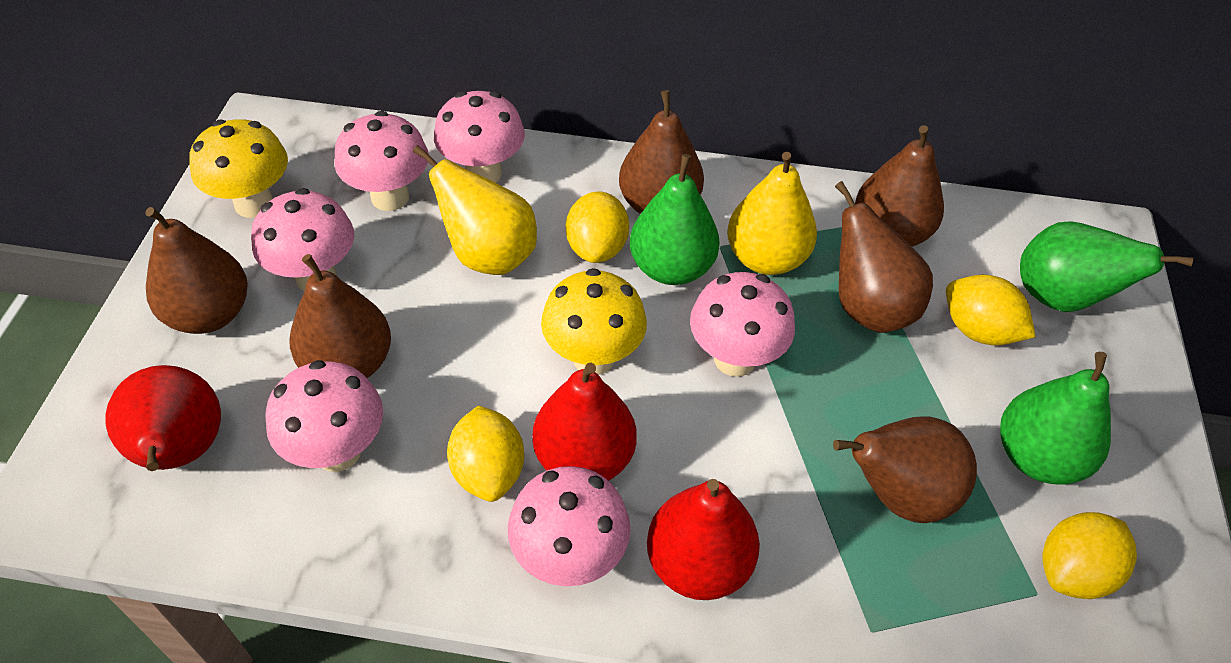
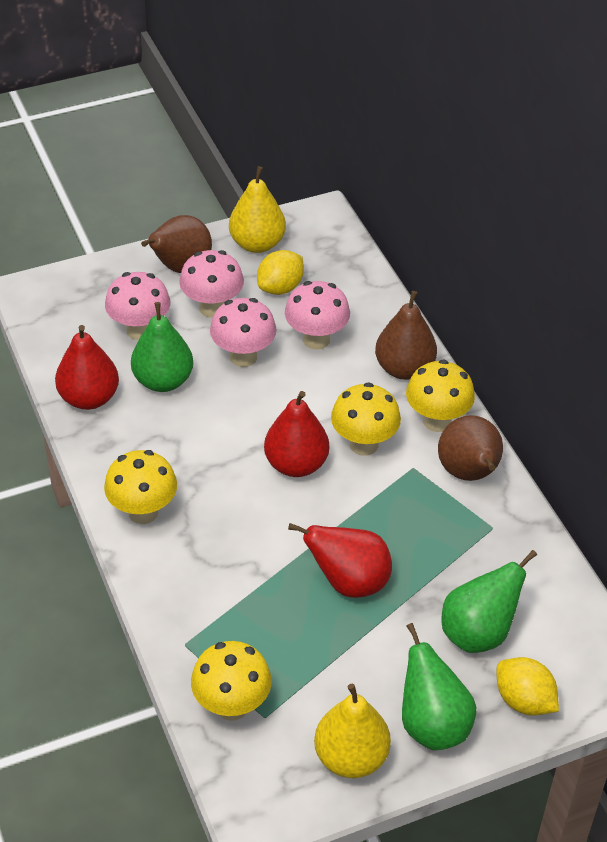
brown pear: [145,207,248,334] [289,254,391,378] [619,90,704,214] [833,416,977,523] [835,181,933,333] [855,125,944,247] = 6 -> [141,215,212,273] [375,291,437,380] [438,415,503,481] = 3
pink mushroom: [251,188,354,291] [265,360,383,472] [335,111,428,211] [434,91,525,183] [508,466,630,586] [690,272,795,377] = 6 -> [105,272,171,340] [179,250,244,318] [210,298,276,367] [285,281,350,350] = 4
yellow lemon: [447,405,524,502] [566,192,629,263] [946,275,1036,345] [1042,512,1137,599] = 4 -> [257,250,304,295] [496,657,559,716] = 2
yellow mushroom: [189,119,288,218] [541,268,647,375] = 2 -> [104,450,177,524] [191,641,272,721] [331,382,401,456] [406,360,475,432] = 4

